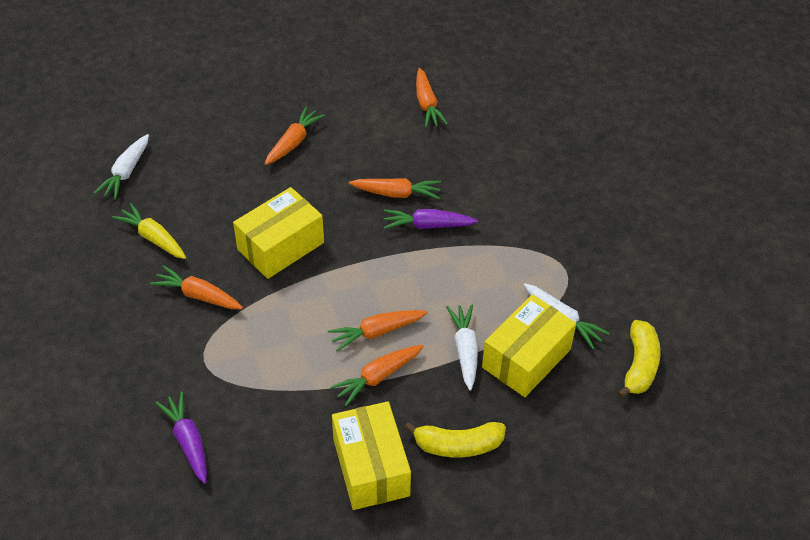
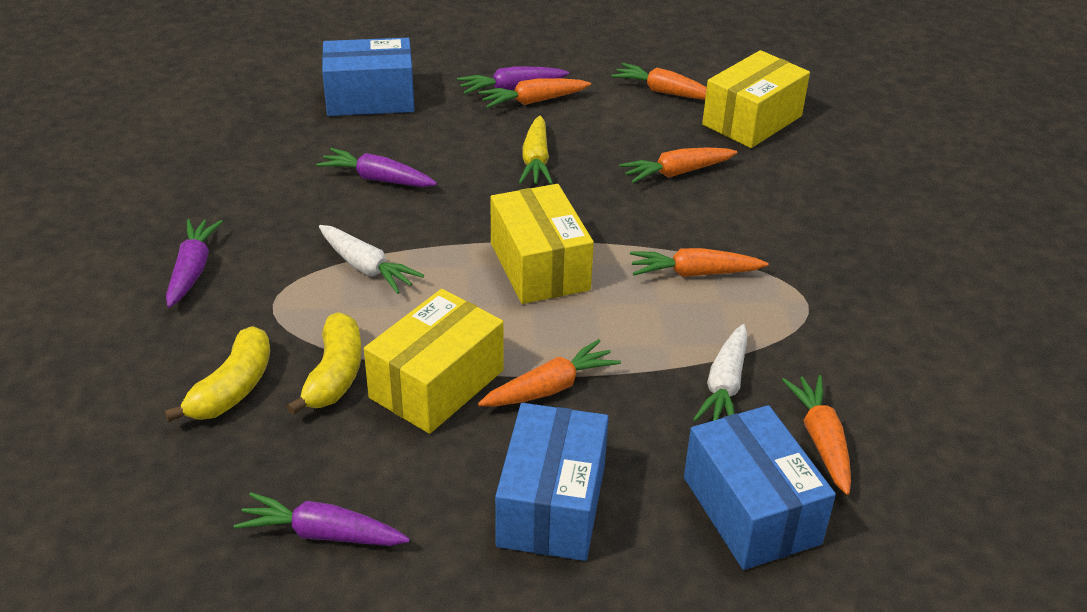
blue box: none = 0 -> [322,38,414,116] [495,403,609,561] [684,405,836,570] = 3
purple carrot: [155,392,207,484] [383,209,478,229] = 2 -> [166,219,223,308] [234,492,410,546] [316,148,437,187] [457,66,569,94] = 4
white carrot: [94,134,149,200] [446,304,478,391] [524,283,610,349] = 3 -> [319,225,424,294] [693,324,748,421] = 2

